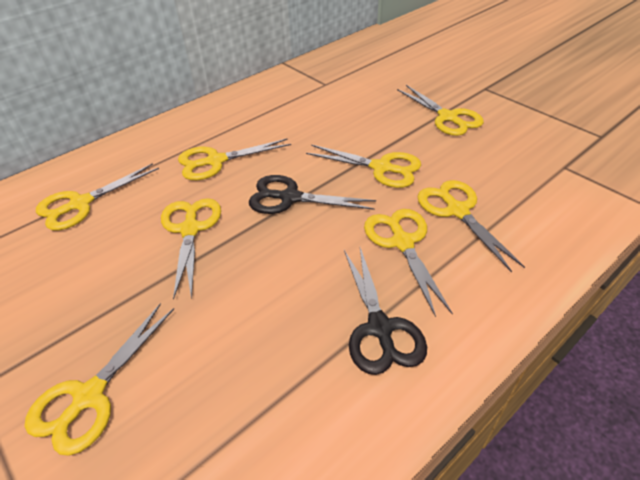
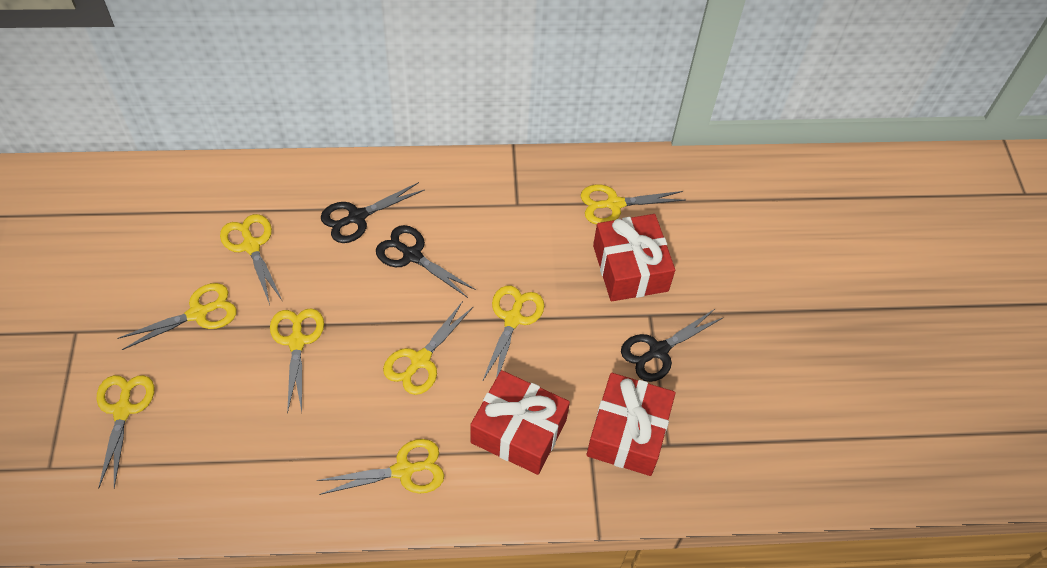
black scissors: [249,175,376,214] [344,248,427,375] = 2 -> [321,182,424,243] [376,225,476,298] [621,309,724,382] = 3
red gift: none = 0 -> [470,370,570,475] [586,373,676,476] [593,214,675,301] = 3

